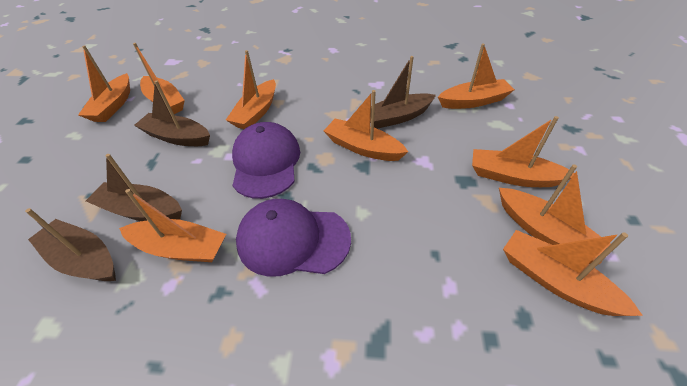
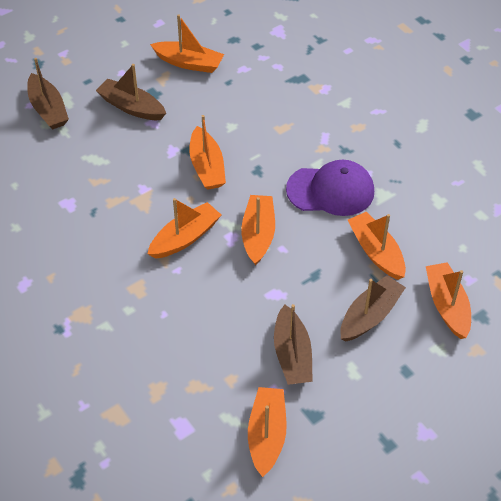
orange boat: [78,45,130,122] [119,189,226,262] [133,43,185,114] [226,50,276,129] [323,90,408,161] [438,44,515,109] [472,116,575,187] [499,164,610,264] [503,230,643,316] = 9 -> [148,198,221,259] [150,15,224,73] [189,115,226,190] [241,195,275,266] [248,387,287,477] [348,212,406,280] [426,262,471,339] = 7
purple cap: [232,122,300,199] [236,199,351,277] = 2 -> [286,160,374,216] = 1

